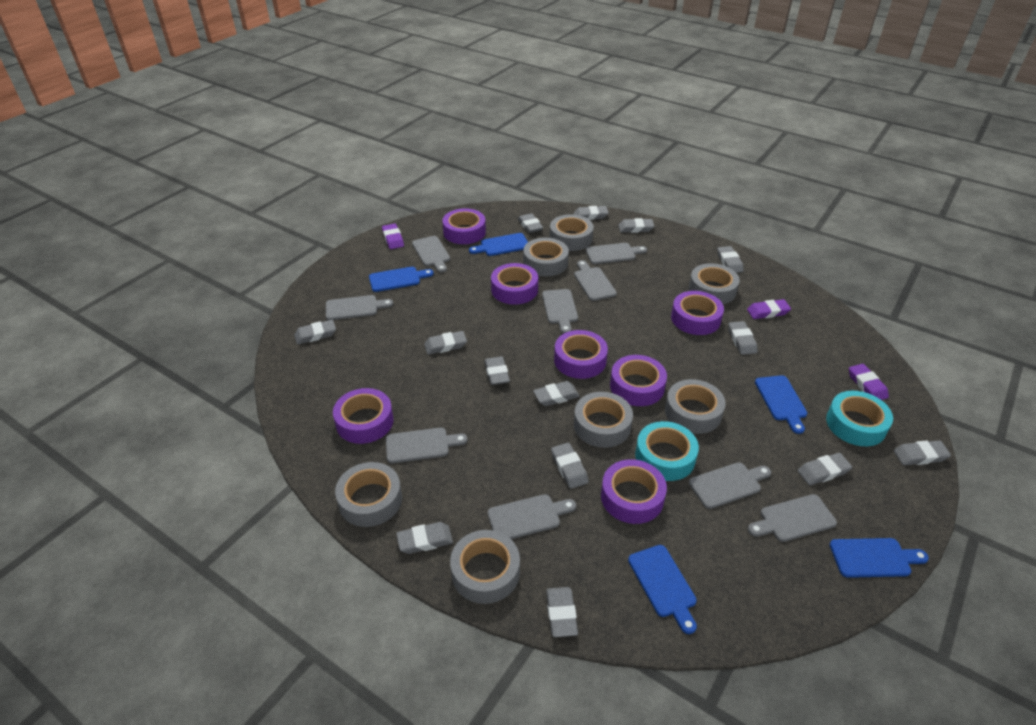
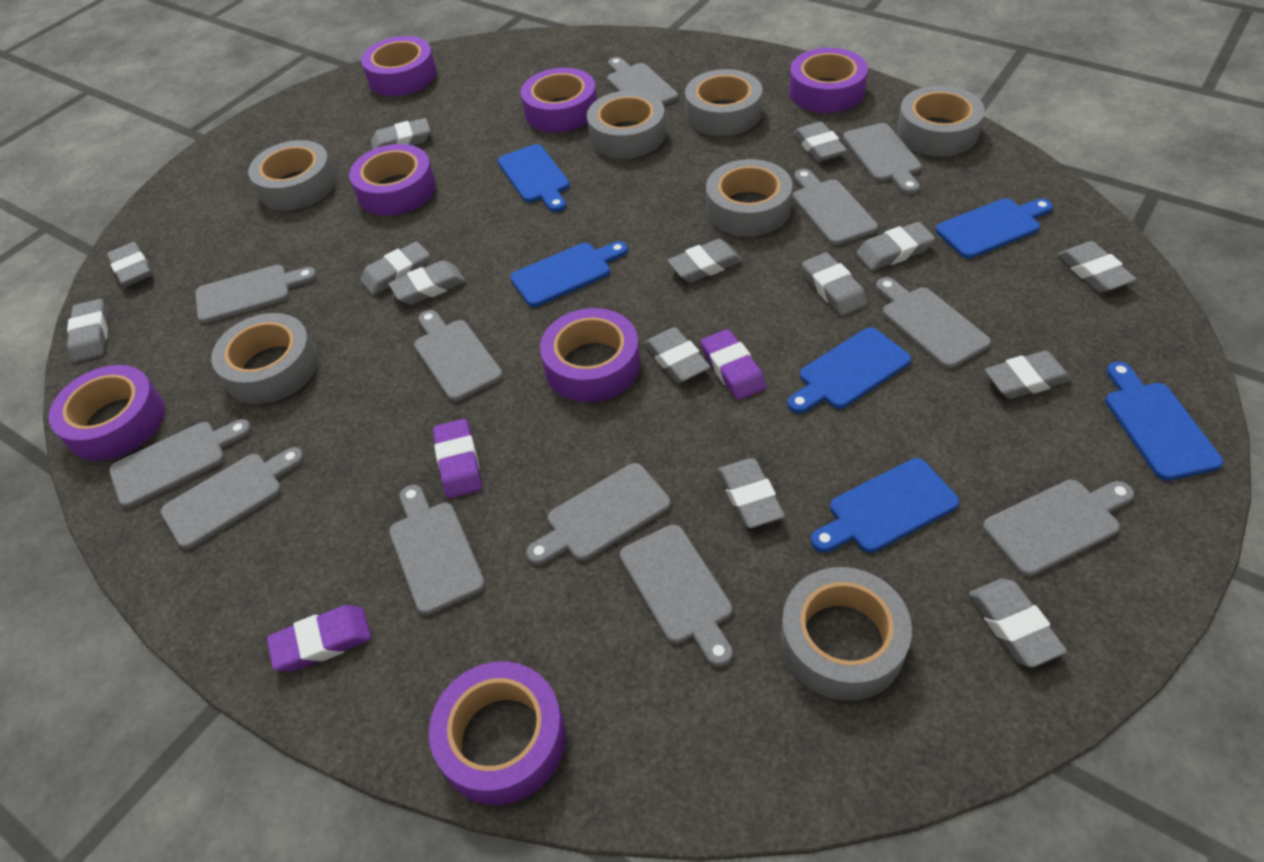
blue cutting board: [369,267,434,292] [469,233,528,256] [628,545,697,634] [755,375,807,434] [830,538,929,578] = 5 -> [498,144,570,212] [510,241,628,307] [787,328,911,414] [811,458,959,553] [936,198,1053,259] [1105,361,1223,481] = 6
grey cutting board: [326,295,393,320] [386,427,468,463] [412,236,450,273] [488,494,576,539] [542,289,578,333] [574,260,617,301] [586,243,647,264] [689,462,771,509] [748,494,837,542] = 9 -> [109,419,251,508] [161,447,304,549] [195,265,317,323] [389,485,485,615] [414,310,503,401] [526,463,671,565] [607,57,678,105] [620,524,733,667] [793,169,878,245] [843,123,922,194] [876,277,991,369] [983,480,1134,577] = 12
turquoise tape: [635,421,699,481] [826,391,893,446] = 2 -> none = 0

